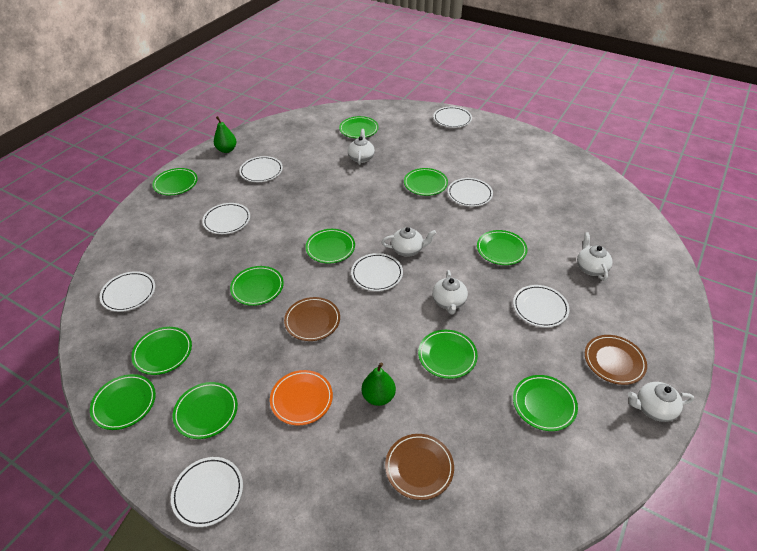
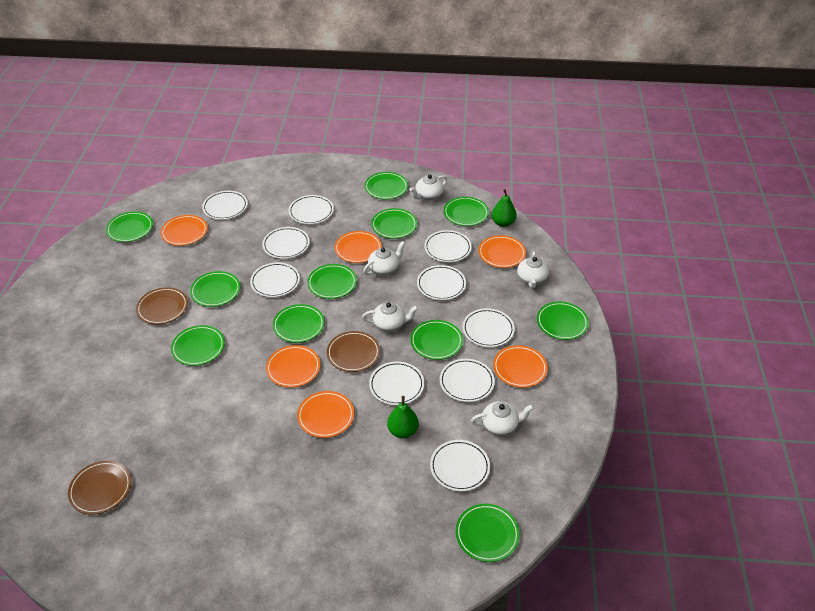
orange plate: [270,370,333,425] = 1 -> [161,215,208,246] [266,345,320,388] [297,391,354,438] [334,231,382,263] [478,235,526,268] [493,345,548,388] = 6
white plate: [100,271,155,312] [171,457,243,527] [202,203,250,234] [239,156,283,182] [351,253,403,291] [433,107,472,128] [448,178,493,207] [513,285,569,328] = 8 -> [202,191,248,220] [250,262,300,297] [262,227,310,259] [288,195,334,224] [369,361,424,405] [417,265,466,300] [424,230,472,262] [430,440,490,491] [440,359,495,402] [463,308,515,347] = 10

